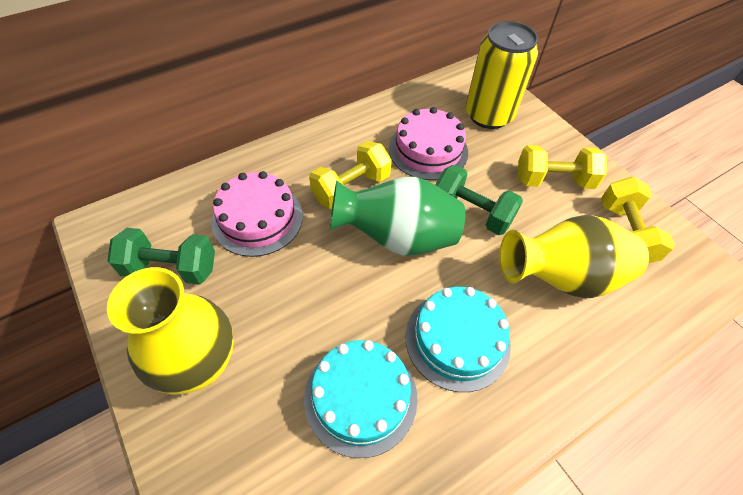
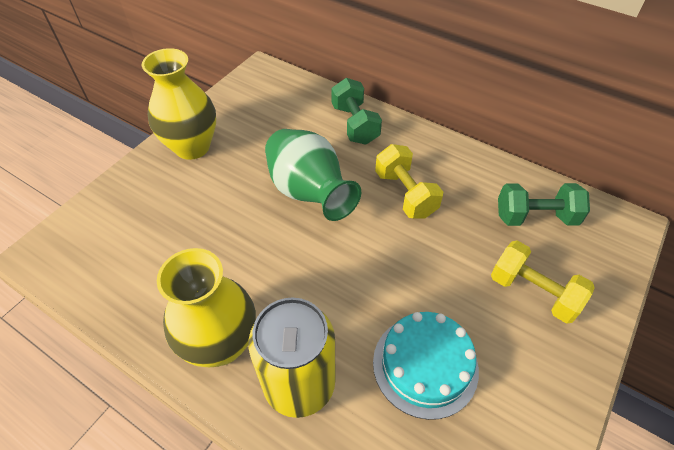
pink cake: [211,171,303,257] [389,107,468,180] = 2 -> none = 0
turquoise cake: [304,340,418,458] [405,287,511,392] = 2 -> [373,312,479,420] = 1
yellow dumbbell: [309,141,392,209] [518,145,607,189] [601,177,675,263] = 3 -> [375,144,443,219] [491,240,595,324] = 2

